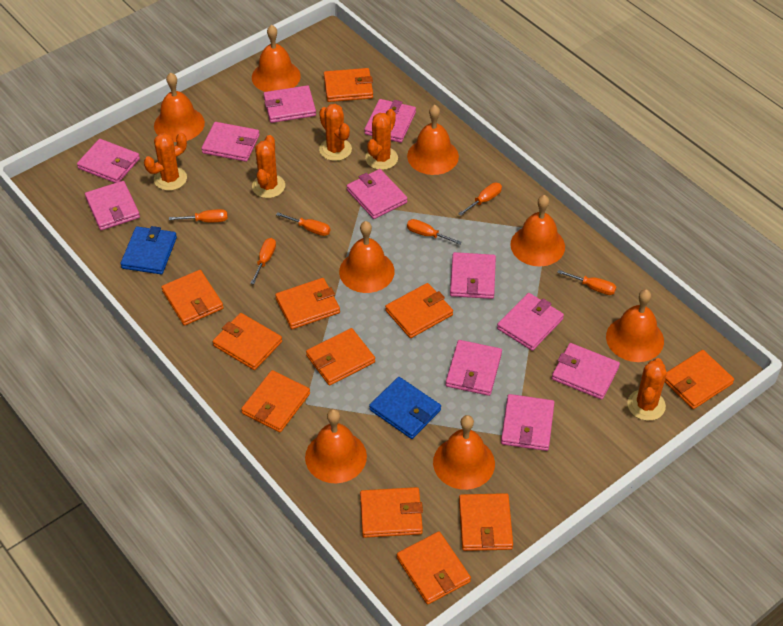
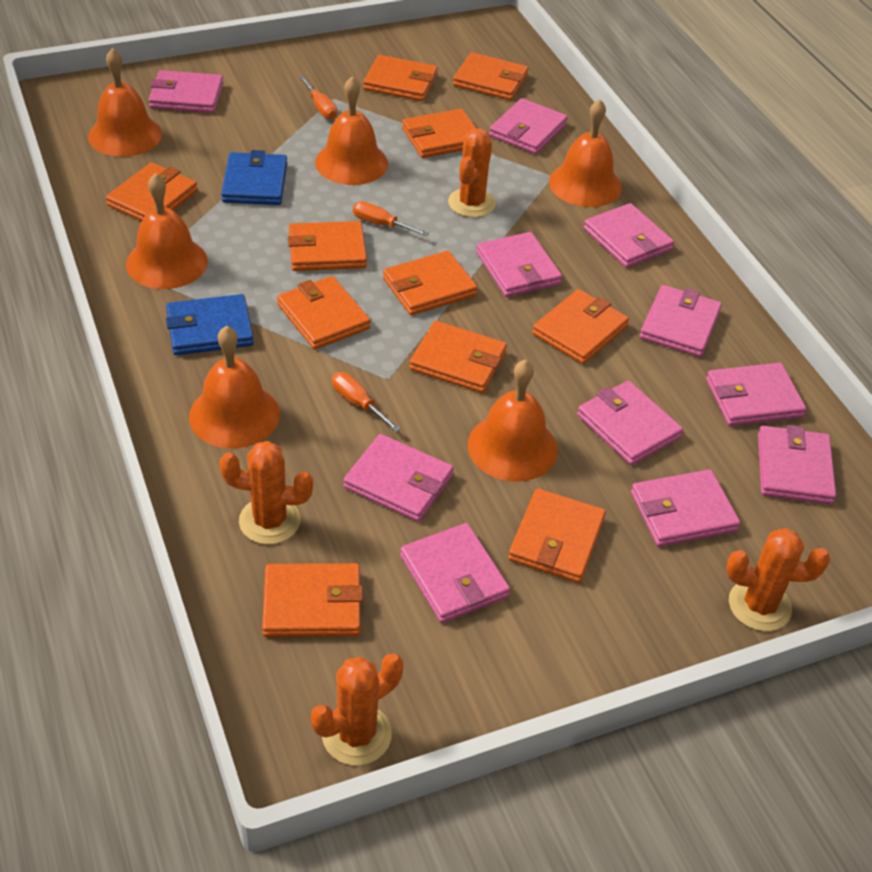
orange bell: [154,73,205,142] [252,25,301,92] [305,409,367,483] [339,221,395,293] [407,105,459,175] [433,415,495,490] [510,195,565,266] [606,289,664,362] = 8 -> [88,48,162,157] [126,173,208,289] [189,326,280,448] [315,76,388,185] [468,359,558,482] [549,99,622,207] = 6
orange cactus: [144,133,187,191] [252,135,285,198] [319,104,352,161] [365,109,398,170] [627,358,667,421] = 5 -> [219,441,313,544] [311,653,403,765] [448,128,496,217] [726,528,830,631] = 4
orange screwdriver: [169,209,228,222] [250,238,276,284] [276,212,330,236] [407,219,462,245] [458,183,502,216] [557,270,616,295] = 6 -> [299,76,337,120] [332,372,401,432] [353,201,429,236] = 3

